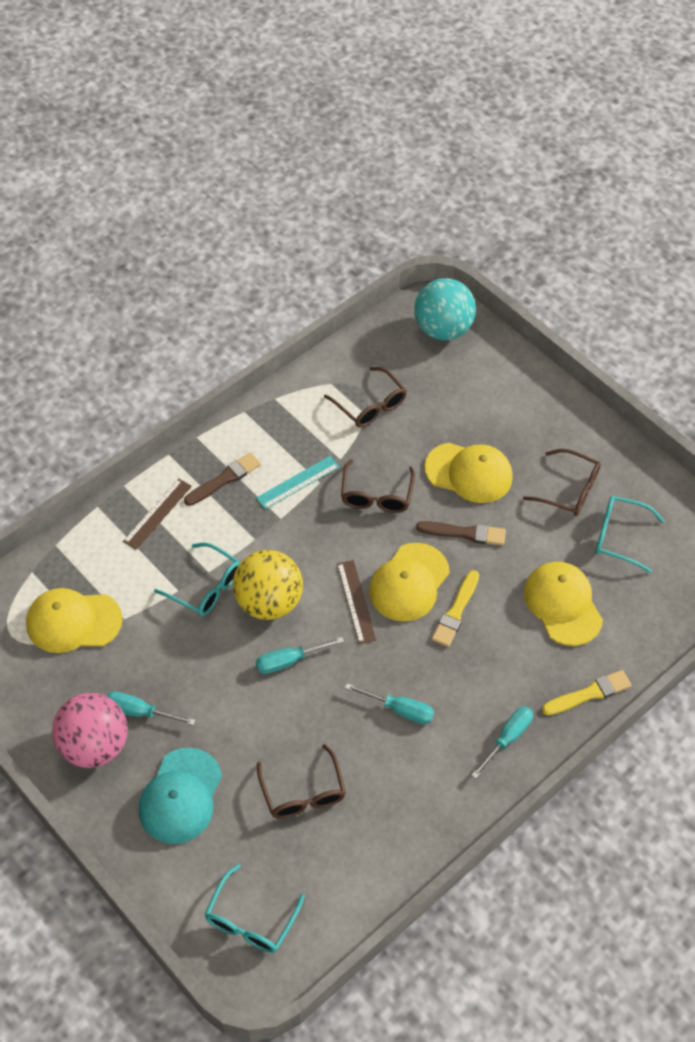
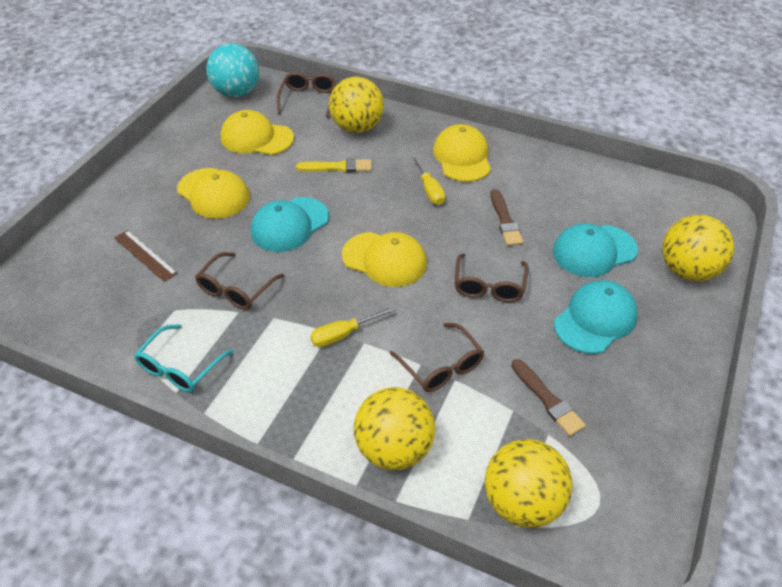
brown ruler: [123,478,192,550] [337,560,376,644] = 2 -> [114,230,178,282] = 1
pink ball: [52,693,128,768] = 1 -> none = 0
turquoise cap: [139,748,222,844] = 1 -> [251,197,329,252] [553,223,638,277] [554,280,638,354] = 3
turquoise glasses: [154,543,240,616] [204,864,305,953] [595,496,664,573] = 3 -> [134,324,234,392] = 1
turquoise ruler: [256,456,340,509] = 1 -> none = 0
turquoise screwdriver: [107,691,196,726] [256,637,344,674] [345,683,434,724] [471,706,533,779] = 4 -> none = 0
yellow ball: [233,550,303,620] = 1 -> [329,77,384,133] [354,387,435,470] [485,439,573,528] [662,215,734,281] = 4
yellow brush: [432,570,479,647] [542,670,632,716] = 2 -> [296,158,372,172] = 1
yellow screwdriver: none = 0 -> [310,307,395,347] [412,155,445,205] = 2

